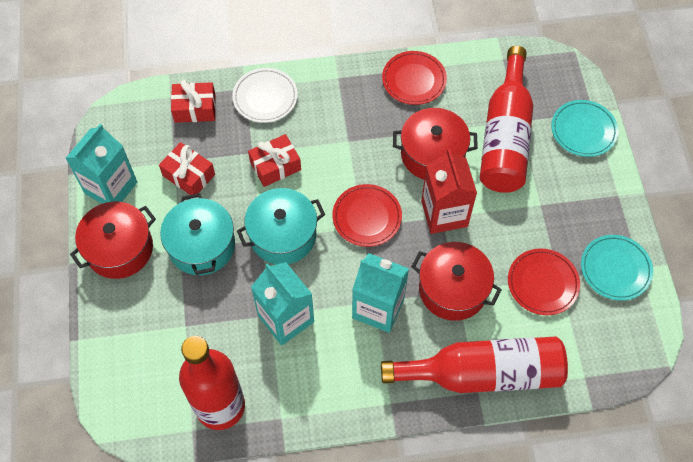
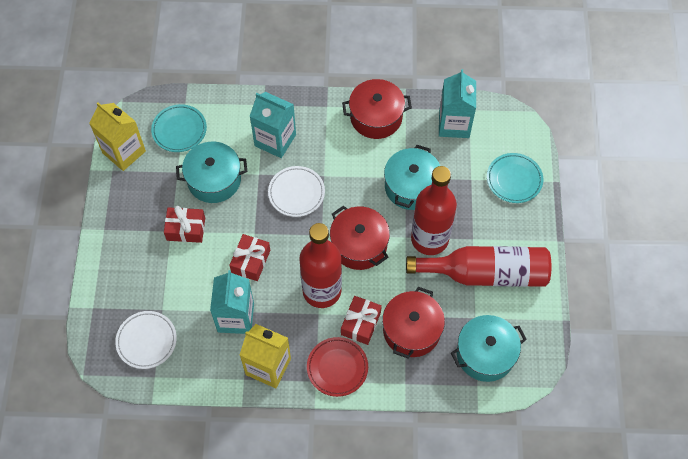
red carton: [421,149,477,234] = 1 -> none = 0
red plate: [332,184,402,247] [382,51,447,105] [508,249,580,315] = 3 -> [307,337,368,397] = 1
turquoise pot: [160,193,235,275] [237,188,325,264] = 2 -> [176,142,247,203] [384,145,440,210] [451,315,527,382] = 3
white plate: [232,68,298,123] = 1 -> [115,311,177,369] [268,166,325,217] = 2
yellow carton: none = 0 -> [89,102,146,171] [240,324,291,388] = 2

